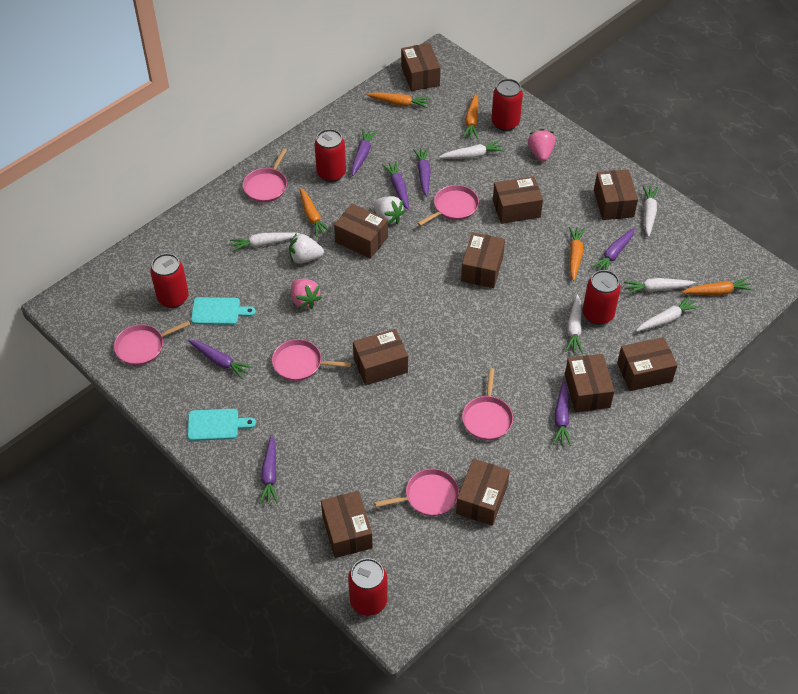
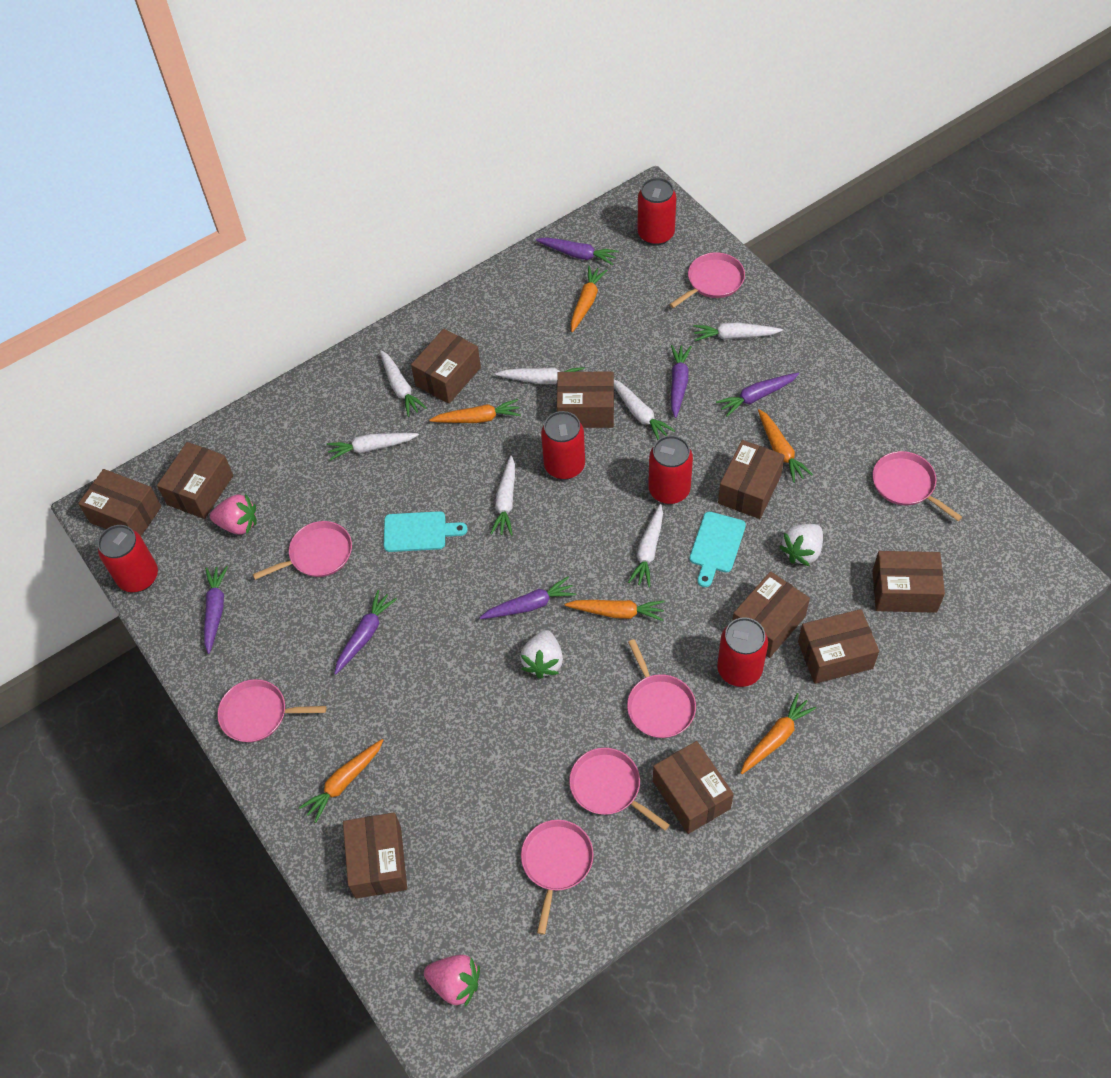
orange carrot: [299,188,331,237] [367,92,430,108] [463,93,478,139] [569,227,585,281] [682,277,753,295] = 5 -> [299,739,383,823] [429,399,521,423] [565,600,665,621] [571,266,607,332] [741,693,817,774] [758,409,813,483] = 6
pink pan: [114,321,190,366] [243,148,287,203] [272,339,351,381] [374,469,459,516] [417,185,479,226] [462,369,513,440] = 6 -> [217,679,326,742] [253,521,352,580] [521,820,594,935] [569,748,669,831] [627,639,696,738] [669,252,745,308] [872,451,962,521] = 7
purple carrot: [188,340,252,379] [259,435,278,504] [351,129,377,176] [382,161,409,210] [413,148,431,197] [553,381,571,446] [592,228,635,271] = 7 -> [204,566,228,654] [334,590,397,674] [479,577,576,619] [536,237,619,265] [671,345,692,418] [716,373,799,417] = 6
white carrot: [230,232,300,252] [439,140,504,159] [566,294,583,353] [624,278,696,295] [636,296,700,331] [643,185,658,237] = 6 -> [327,433,419,461] [380,350,427,417] [490,455,515,536] [495,367,585,384] [614,379,675,440] [628,504,663,587] [693,322,783,341] = 7

